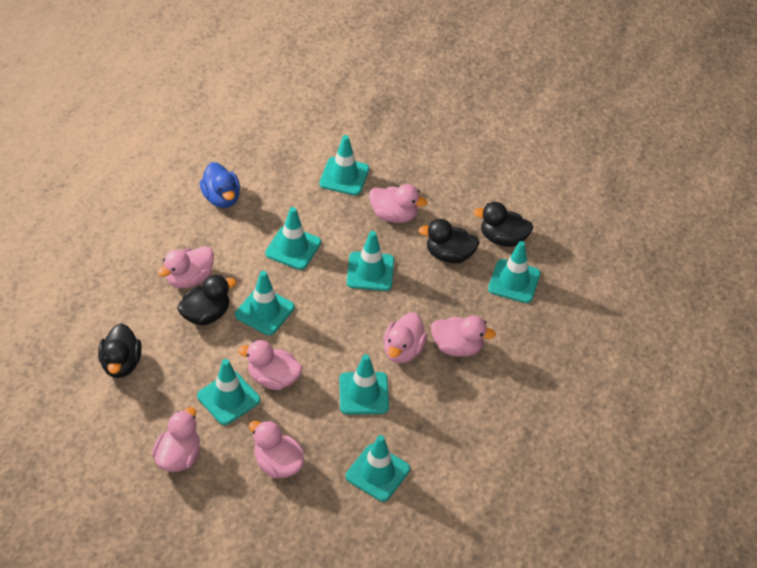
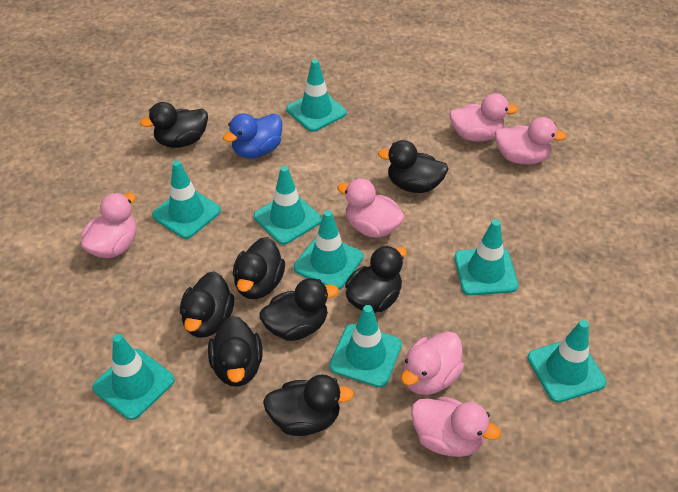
black duck: [98,323,142,378] [177,275,236,325] [419,219,480,263] [474,202,533,247] = 4 -> [140,102,208,148] [180,271,234,337] [208,316,263,387] [233,237,285,299] [260,278,339,341] [263,374,354,436] [345,246,407,313] [378,140,449,193] = 8
pink duck: [152,407,200,472] [158,246,214,288] [238,340,302,390] [249,420,305,478] [369,184,427,223] [383,313,428,364] [431,315,496,357] = 7 -> [81,193,137,258] [337,178,405,238] [401,331,464,395] [411,397,501,457] [449,93,518,142] [495,117,567,165] = 6

